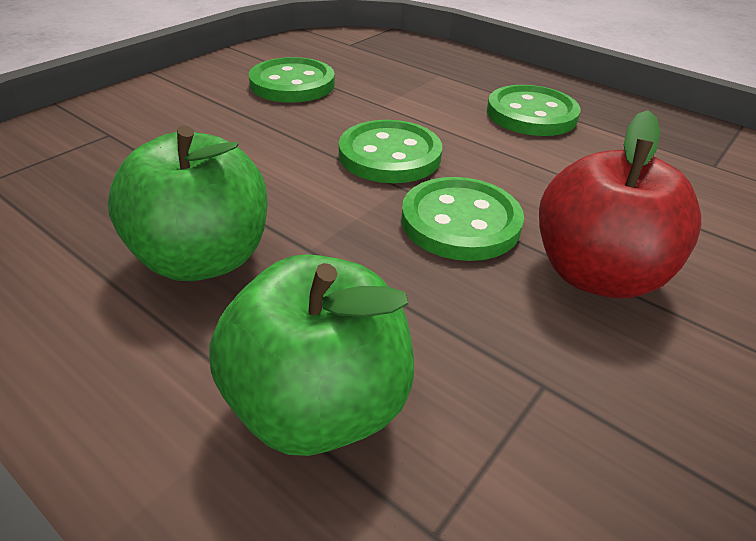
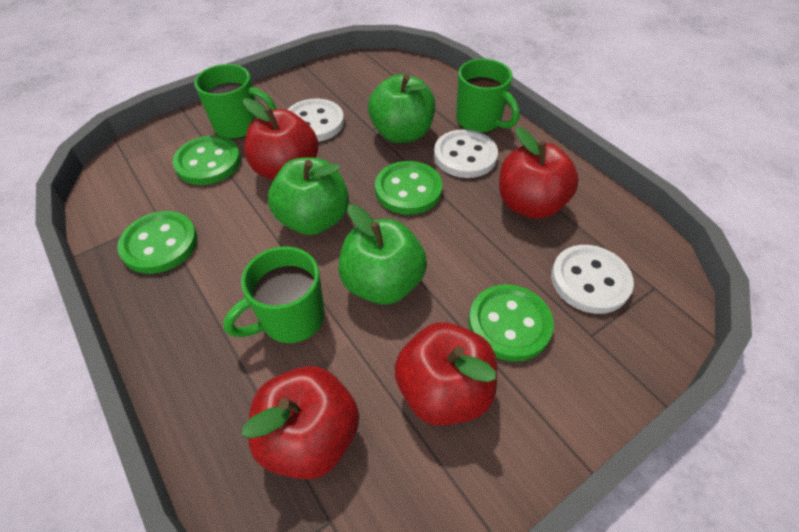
green apple: [108,125,268,281] [209,254,414,456] = 2 -> [268,157,349,235] [338,205,427,304] [368,74,435,143] = 3
green mug: none = 0 -> [194,64,276,139] [223,246,324,343] [456,59,520,133] = 3
red apple: [539,110,701,298] = 1 -> [242,366,359,479] [243,98,319,180] [395,323,497,426] [499,127,579,219] = 4
white button: none = 0 -> [287,98,344,142] [434,129,498,178] [551,245,634,314] = 3

